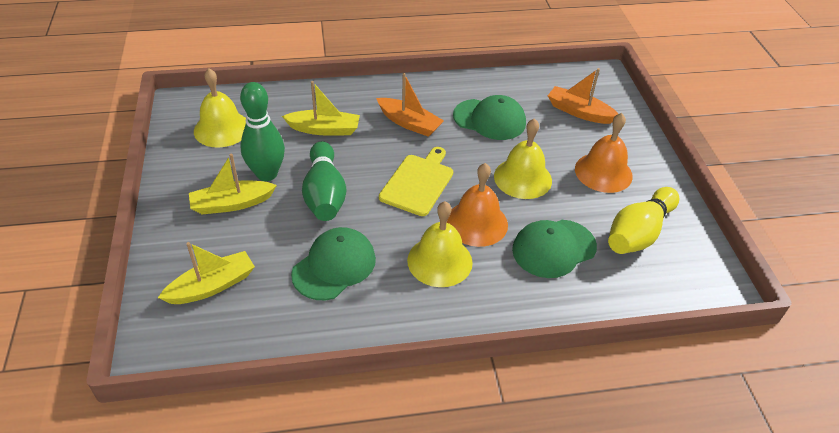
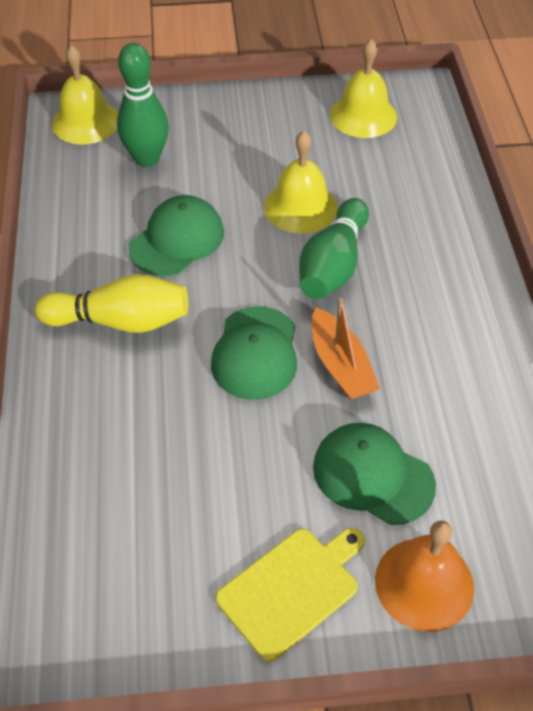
orange bell: [447,163,508,247] [575,113,633,193] = 2 -> [375,521,474,632] = 1
orange boat: [376,73,444,137] [548,68,618,124] = 2 -> [311,298,380,400] = 1
yellow boat: [158,242,255,304] [189,154,277,214] [282,81,360,136] = 3 -> none = 0

